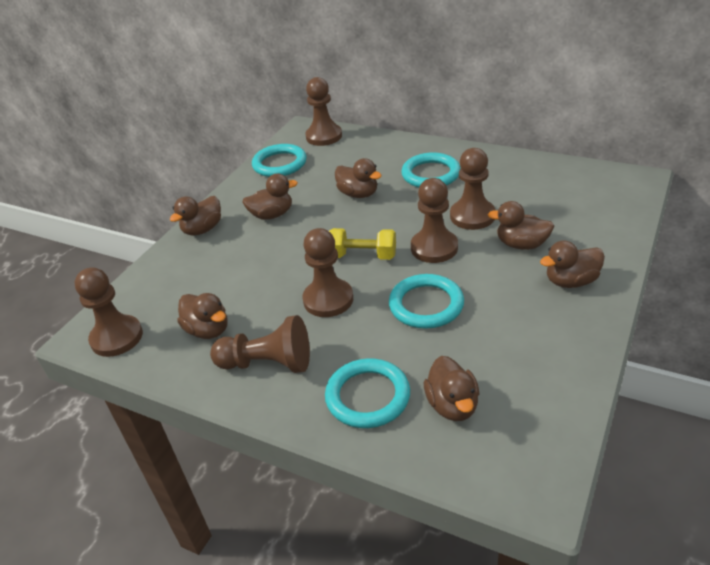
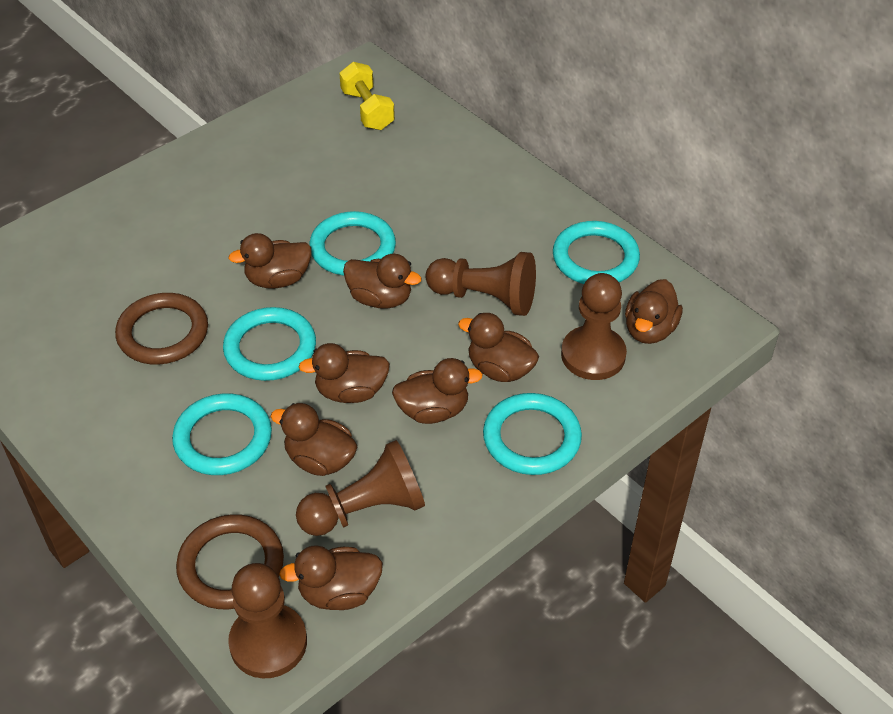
brown duck: [170,196,221,236] [177,293,228,339] [242,174,298,220] [335,158,382,198] [424,356,479,421] [488,201,554,250] [540,240,605,288] = 7 -> [228,233,312,289] [271,403,358,476] [279,545,383,610] [299,343,390,403] [343,254,421,309] [392,358,483,424] [458,313,539,382] [625,279,683,344] = 8
brown pawn: [74,267,143,357] [210,315,310,373] [302,228,353,317] [305,77,342,146] [411,178,458,263] [450,148,496,230] = 6 -> [228,563,307,678] [296,440,425,536] [426,252,536,316] [561,273,627,380] = 4
brown ring: none = 0 -> [115,293,208,365] [176,514,284,609] = 2
turquoise ring: [252,144,307,177] [325,358,410,428] [389,274,464,329] [401,152,461,187] = 4 -> [172,393,272,475] [223,307,316,381] [309,211,396,275] [483,393,582,475] [553,221,640,284] = 5

